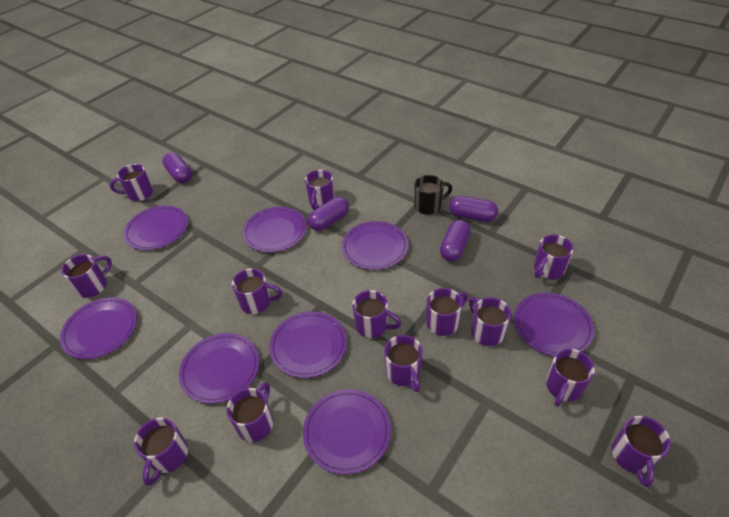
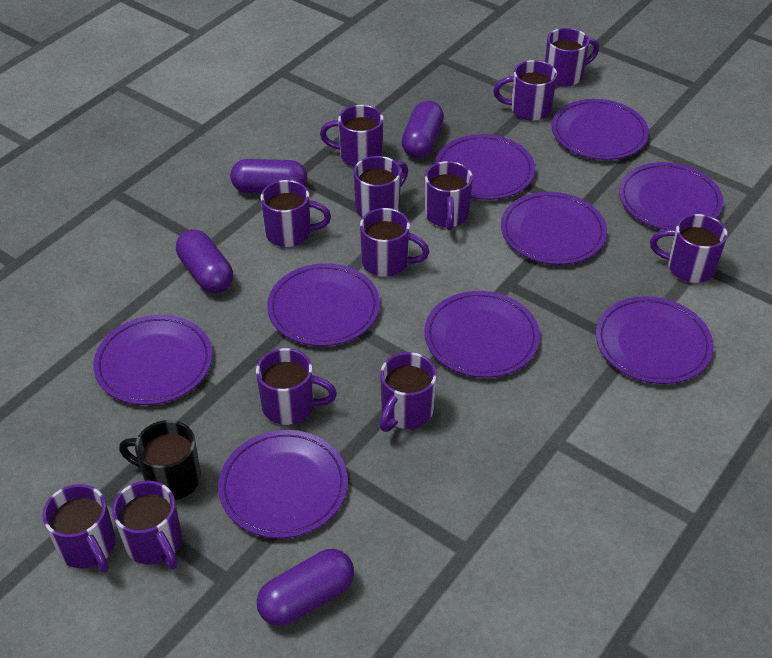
purple mug: [61,254,112,298] [110,164,153,201] [134,418,188,486] [227,382,273,442] [232,269,282,314] [305,170,335,210] [352,290,402,338] [384,335,423,392] [426,288,468,336] [469,297,511,346] [534,235,574,279] [546,349,595,407] [612,416,671,487] = 13 -> [42,484,116,573] [112,481,182,569] [256,348,337,425] [261,180,331,247] [320,105,383,167] [354,156,408,218] [360,208,429,277] [380,352,437,432] [425,161,473,230] [493,60,557,121] [545,28,599,87] [650,214,727,283] = 12
purple plate: [60,297,137,359] [124,206,188,250] [179,333,259,404] [243,207,307,252] [269,312,347,378] [303,389,391,475] [342,221,408,270] [514,293,594,356] = 8 -> [93,315,213,405] [218,430,348,538] [267,263,380,346] [424,291,540,378] [435,134,535,200] [501,192,607,265] [552,99,649,160] [596,296,713,384] [619,162,723,230] = 9

